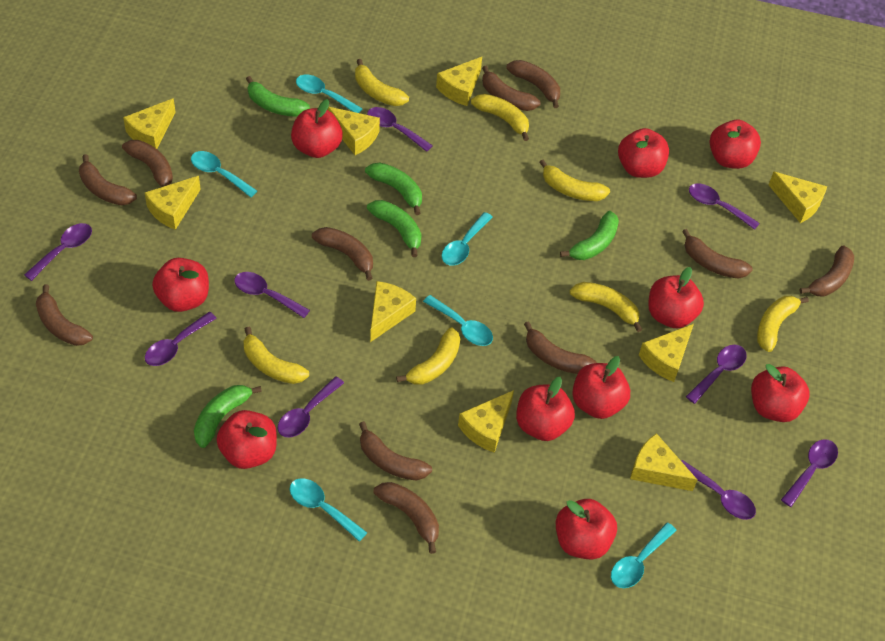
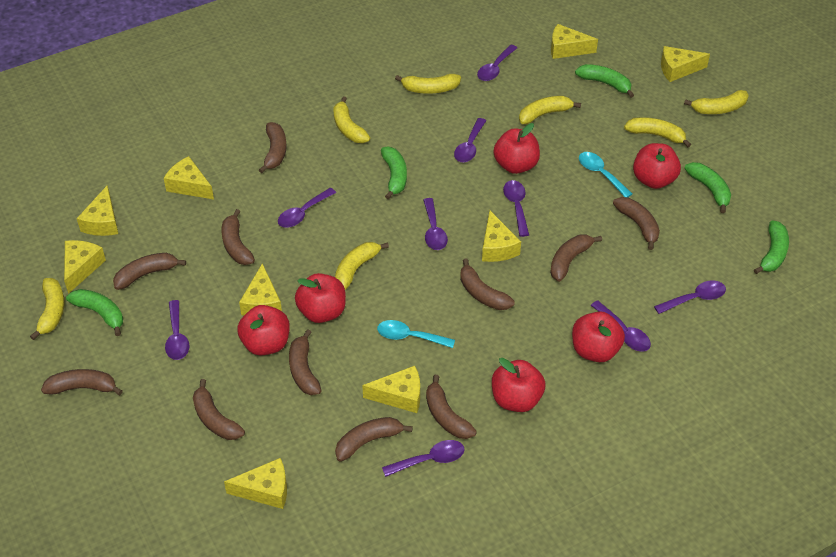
red apple: [152,258,209,312] [216,410,277,469] [291,99,343,158] [516,377,575,441] [556,499,617,560] [572,356,630,419] [618,128,669,178] [648,267,704,328] [710,120,761,169] [751,364,810,422] = 10 -> [237,305,290,356] [295,273,346,323] [492,358,546,412] [494,123,540,174] [572,312,625,362] [633,143,681,189] = 6
turquoise spoon: [191,151,257,197] [290,478,367,542] [296,75,363,113] [423,295,493,346] [441,212,493,265] [611,522,677,588] = 6 -> [377,320,455,348] [579,152,632,197] = 2

